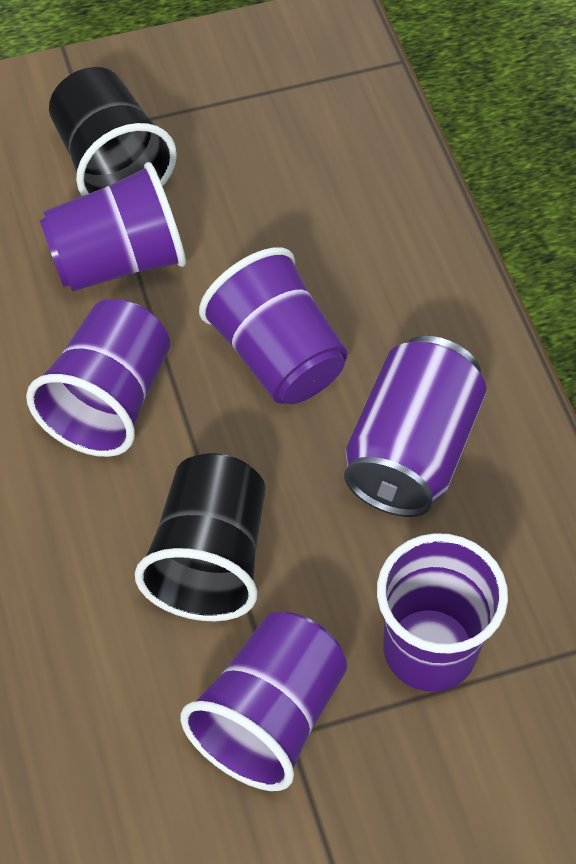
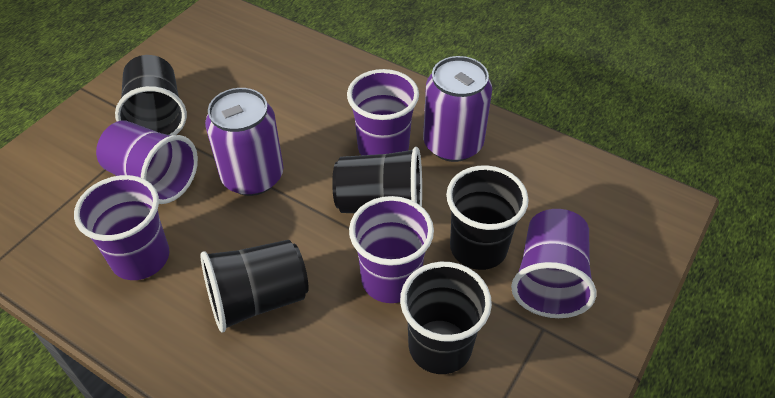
black cup: [49,67,177,196] [135,453,266,621] = 2 -> [115,55,187,136] [201,240,309,333] [332,147,422,213] [400,262,492,374] [446,166,529,270] = 5
purple can: [344,336,487,517] = 1 -> [205,88,283,196] [423,56,492,162] = 2

